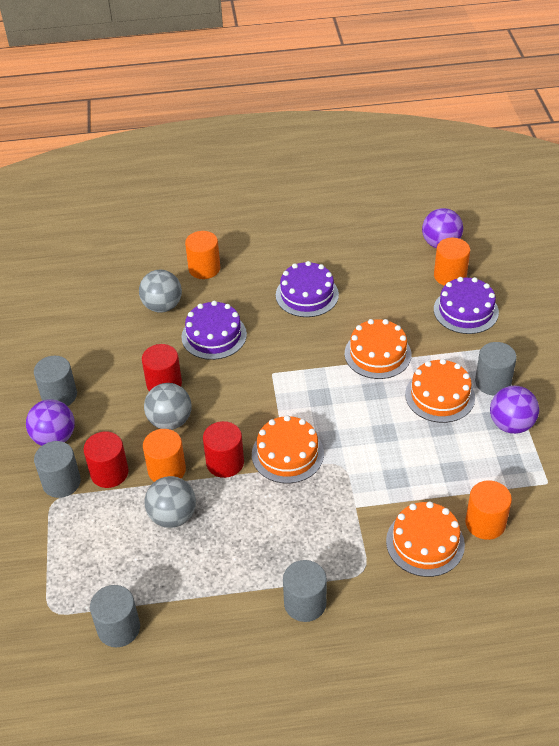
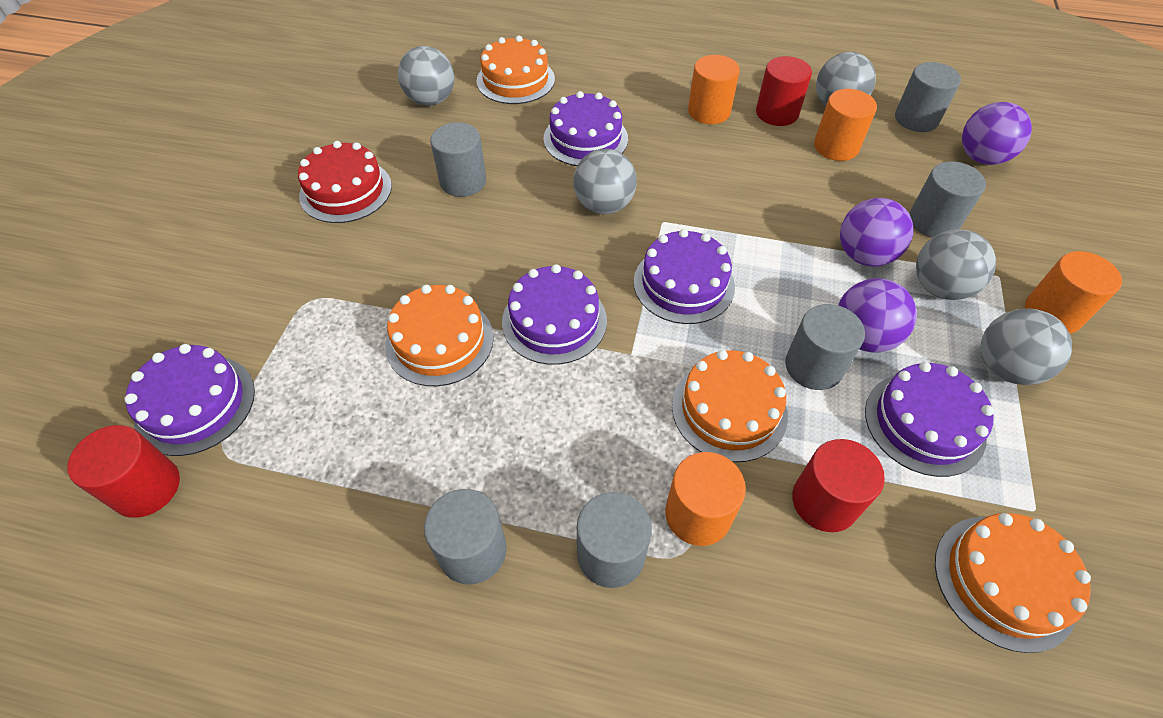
grey ball: [139,270,182,313] [144,383,192,430] [145,476,196,528] = 3 -> [398,46,454,106] [573,149,637,214] [816,52,876,106] [916,229,996,300] [981,309,1072,385] = 5
grey cylinder: [34,356,77,406] [34,441,81,498] [90,585,140,647] [283,560,327,622] [475,342,517,396] = 5 -> [424,489,507,585] [430,122,486,197] [577,492,652,588] [785,304,865,390] [895,62,961,132] [909,161,986,238] = 6
purple cake: [181,301,247,360] [276,261,339,317] [434,277,499,334] = 3 -> [124,344,255,456] [502,264,607,365] [543,91,628,166] [634,229,735,324] [865,362,994,477] = 5
red cake: none = 0 -> [298,141,392,223] = 1

